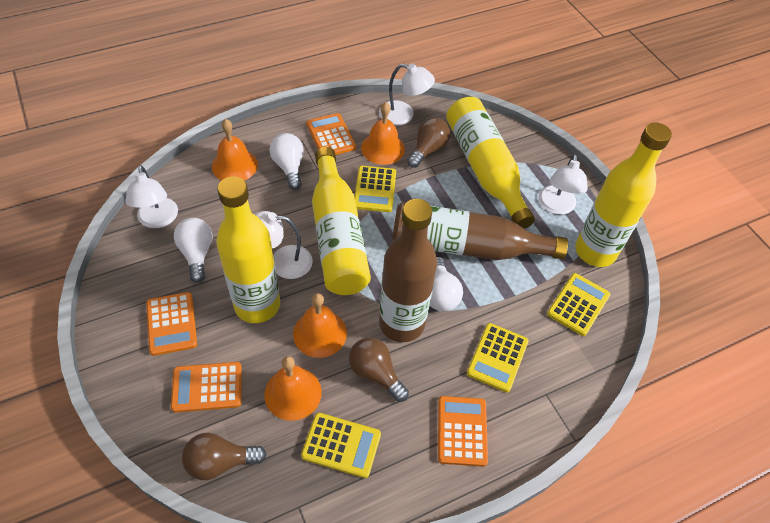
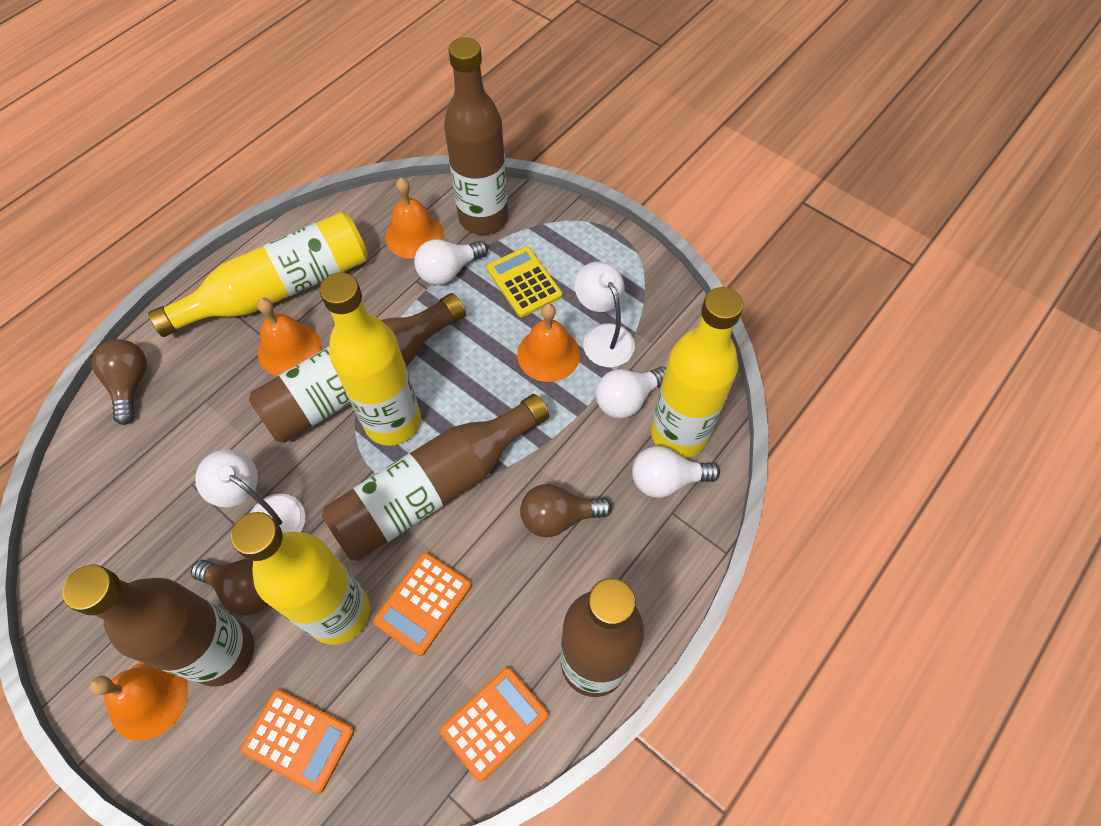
brown bottle: [379,199,437,342] [392,202,568,260] = 2 -> [63,565,254,687] [249,293,466,443] [322,394,549,561] [444,37,508,235] [561,578,644,697] = 5
orange calculator: [146,292,197,356] [171,362,242,413] [306,113,356,155] [438,396,488,467] = 4 -> [241,689,354,793] [373,553,471,656] [440,667,549,782] = 3
white lamp: [125,165,178,228] [254,211,313,279] [379,63,435,125] [539,154,588,215] = 4 -> [195,449,305,533] [575,261,635,367] = 2
yellow calculator: [301,413,381,478] [354,166,396,212] [467,323,529,392] [547,273,611,336] = 4 -> [487,247,562,317] = 1

